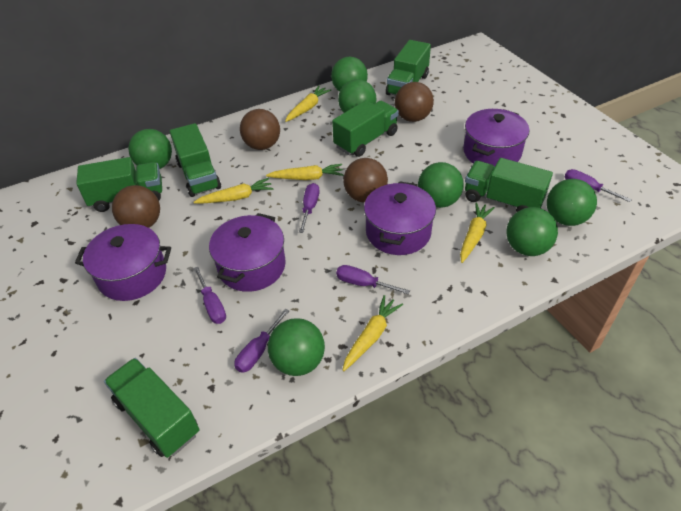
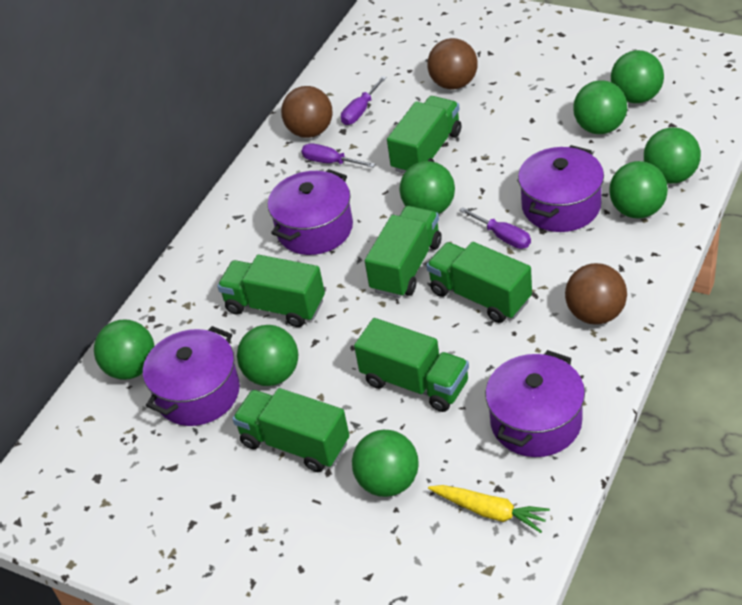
brown ball: [112,185,160,228] [240,109,280,150] [343,158,388,203] [395,82,434,122] = 4 -> [281,86,332,138] [427,38,478,90] [565,263,627,325] = 3
green ball: [128,129,172,169] [268,318,325,376] [331,57,368,92] [338,79,376,113] [418,162,464,208] [506,207,558,256] [547,179,597,226] = 7 -> [94,319,154,380] [237,325,298,386] [352,430,419,497] [399,161,455,214] [573,80,627,134] [609,161,668,219] [611,50,664,103] [644,127,701,184] = 8
purple screwdriver: [193,267,226,324] [234,308,290,373] [299,183,319,233] [336,265,410,295] [564,169,632,202] = 5 -> [302,143,375,167] [341,76,387,125] [459,207,531,249] = 3
yellow carrot: [194,178,274,204] [266,164,344,180] [285,86,331,122] [343,295,403,371] [460,202,495,263] = 5 -> [428,485,550,533] = 1

